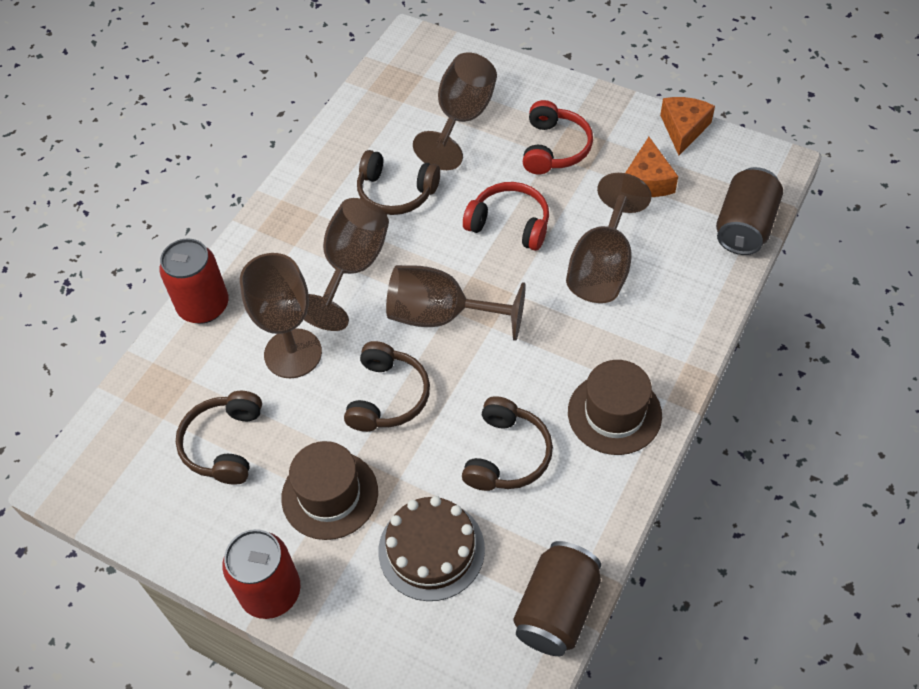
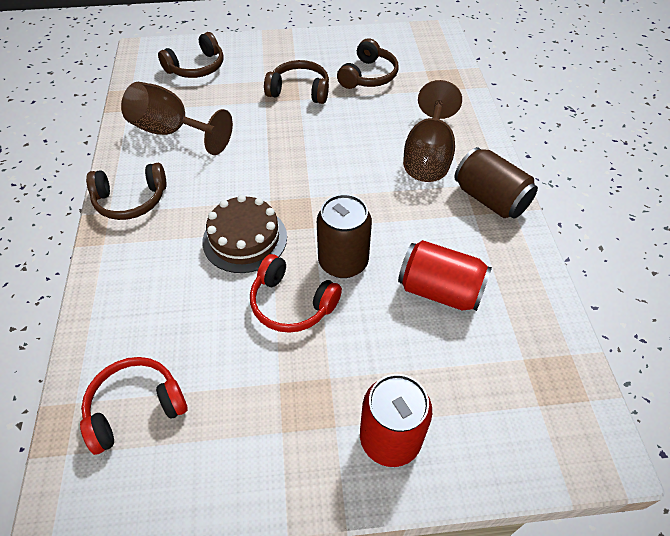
brown goblet: [240,253,322,378] [304,198,389,331] [386,265,526,341] [413,52,497,170] [566,173,652,303] = 5 -> [121,82,233,155] [403,80,462,182] = 2
brown hat: [281,441,378,540] [568,360,662,455] = 2 -> none = 0
orange cheese: [625,137,678,197] [660,97,715,155] = 2 -> none = 0

